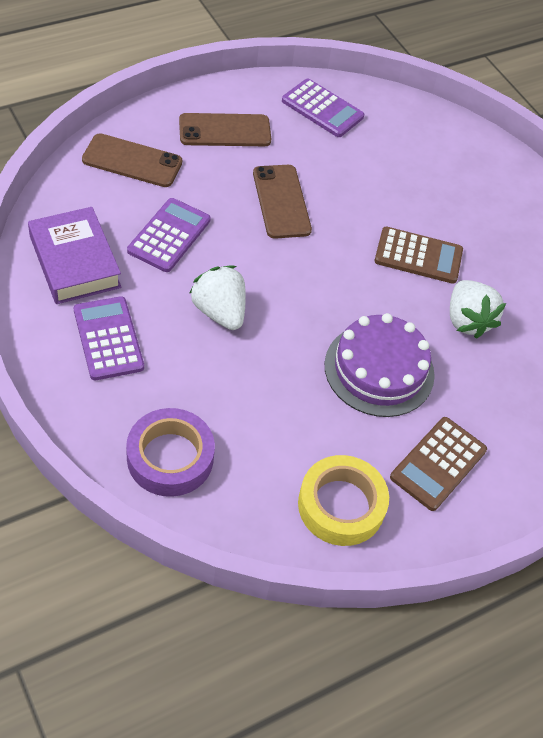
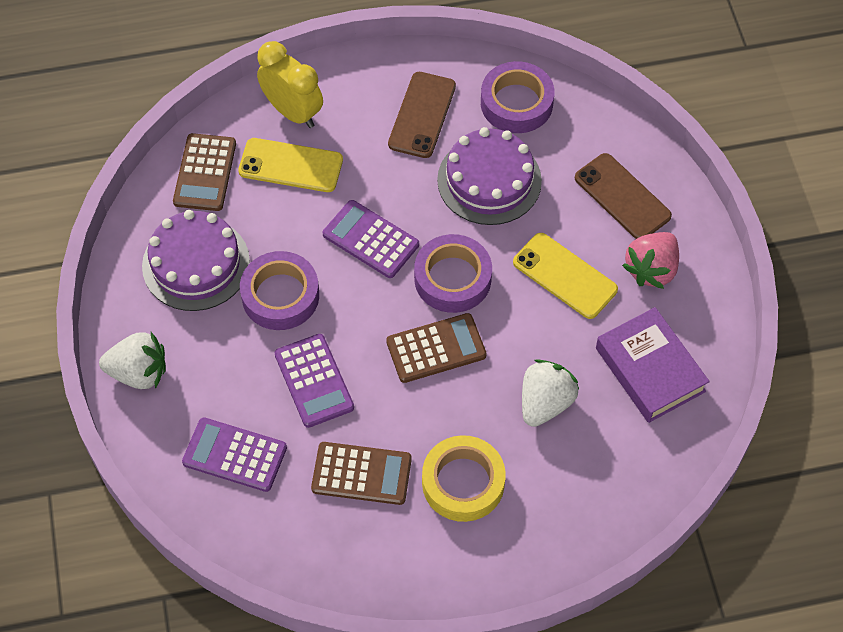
brown calculator: [374,227,463,284] [390,417,487,511] = 2 -> [173,133,236,211] [311,442,412,505] [386,313,487,383] = 3
brown phone: [82,133,182,187] [179,113,271,146] [253,165,312,239] = 3 -> [388,72,456,158] [575,153,672,239] = 2
pink strawberry: none = 0 -> [622,232,679,289] = 1
purple cake: [325,313,435,417] = 1 -> [142,210,250,311] [437,127,542,225] = 2
purple tape: [126,408,215,497] = 1 -> [240,251,319,330] [414,234,492,313] [481,61,554,133] = 3
yellow clock: none = 0 -> [257,41,323,128] = 1
yellow phone: none = 0 -> [238,138,343,192] [513,233,618,319] = 2

